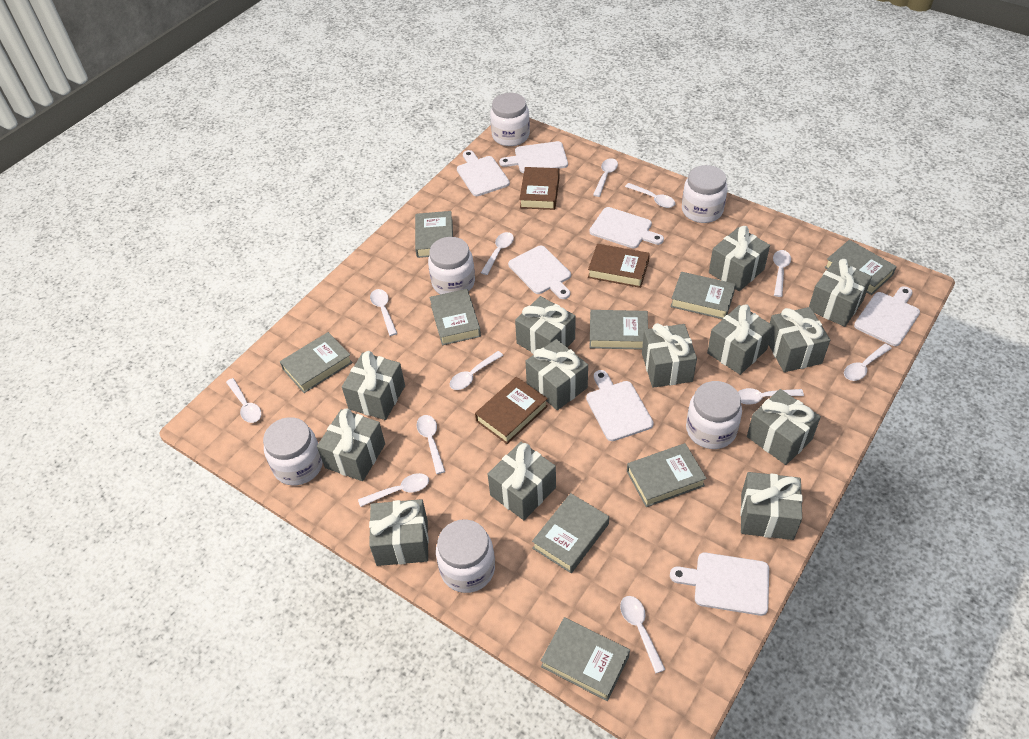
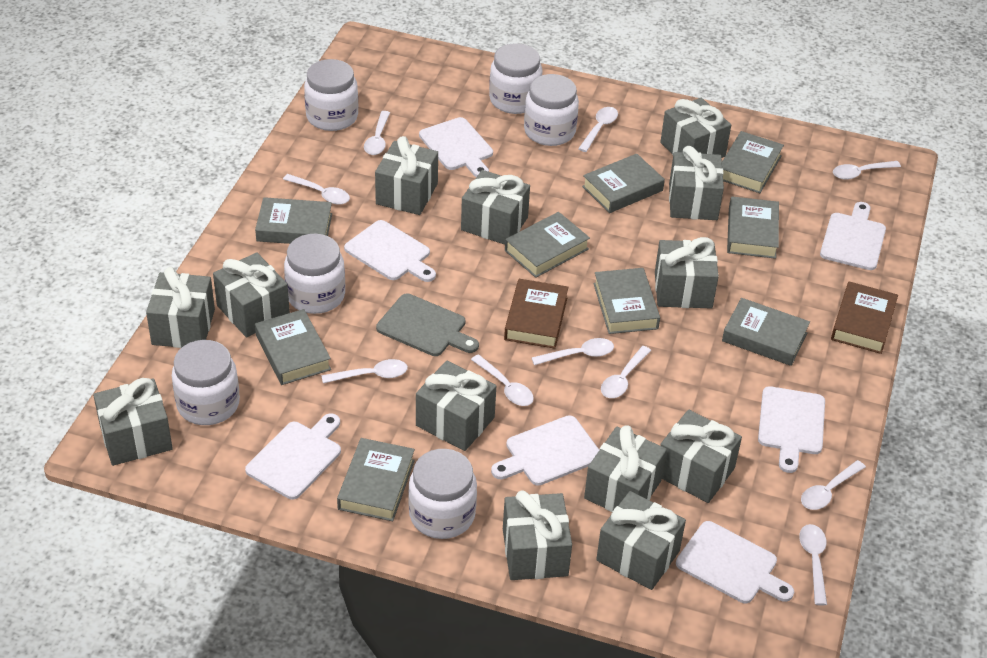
brown book: [475,377,548,444] [519,167,560,210] [588,244,650,288] = 3 -> [504,279,568,349] [831,281,898,354] = 2
grey cutting board: none = 0 -> [376,293,479,356] = 1
white spoon: [226,378,261,423] [358,473,429,507] [370,289,397,336] [417,415,445,474] [450,351,503,390] [481,232,514,275] [593,158,618,197] [620,596,665,674] [625,183,675,208] [738,388,804,404] [773,250,791,297] [844,343,892,381] = 12 -> [283,174,350,205] [322,359,408,383] [364,111,390,155] [471,354,534,406] [532,338,614,365] [578,107,618,152] [601,346,651,398] [799,524,827,605] [801,460,866,510] [833,161,901,180] = 10

